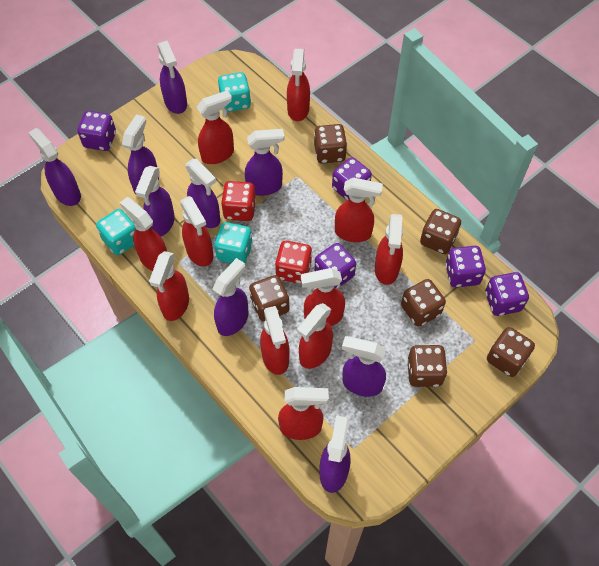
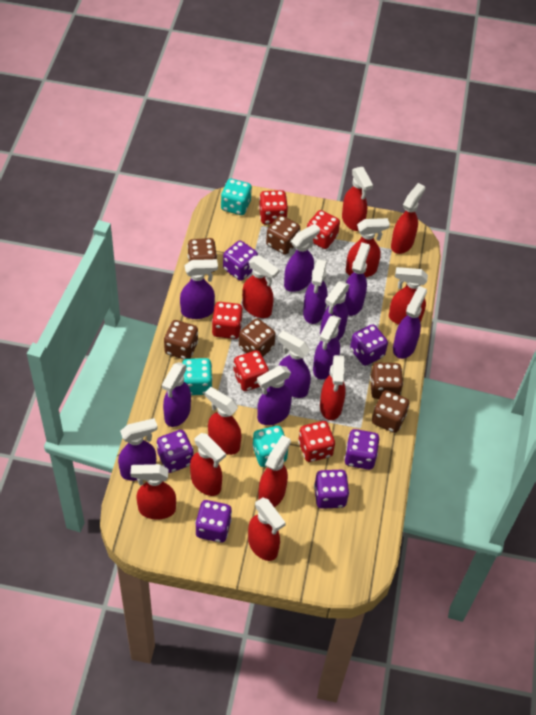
purple dice: [77,111,116,151] [315,243,356,289] [332,157,372,200] [445,246,486,288] [485,272,529,316] = 5 -> [157,430,194,473] [195,500,232,543] [223,240,258,281] [314,470,349,509] [344,429,379,470] [350,324,388,366] = 6
purple spray bottle: [28,128,81,206] [122,114,159,194] [135,166,175,237] [157,41,187,114] [185,159,220,228] [212,258,249,336] [245,129,285,196] [319,415,351,493] [342,336,386,397] = 9 -> [118,418,158,481] [162,362,191,427] [180,259,218,319] [257,366,292,425] [278,330,311,398] [284,224,320,292] [303,259,328,324] [313,315,341,379] [320,281,350,340] [344,242,370,316] [393,286,427,359] = 11
red dice: [221,181,256,221] [275,241,312,284] = 2 -> [212,302,243,339] [233,351,269,391] [259,190,288,224] [298,421,335,462] [307,210,340,249] = 5

